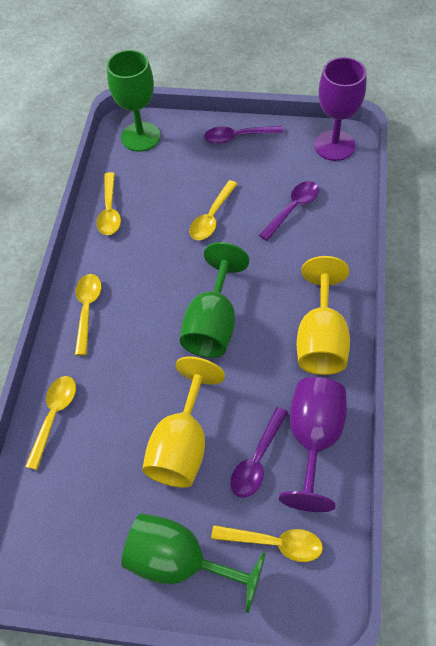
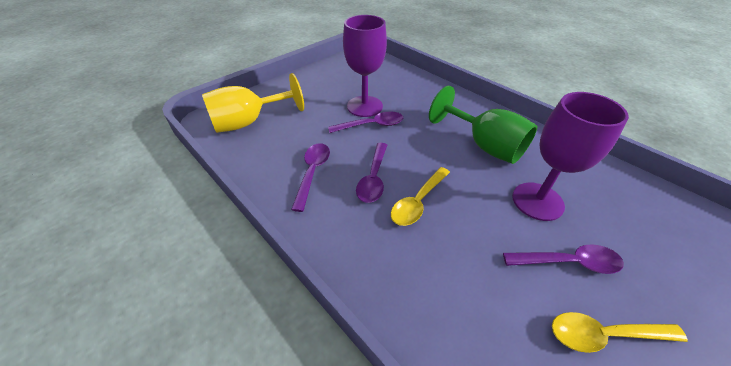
green goblet: [107,50,161,152] [121,513,266,613] [180,242,249,358] = 3 -> [429,86,537,164] = 1
purple spoon: [204,126,283,144] [230,407,288,498] [259,181,319,241] = 3 -> [291,143,330,212] [328,112,403,133] [356,143,387,203] [503,244,624,274] = 4
yellow goblet: [142,356,225,488] [297,256,350,375] = 2 -> [202,73,304,133] = 1
yellow spoon: [25,376,76,470] [75,274,102,356] [97,172,121,235] [189,180,238,240] [211,525,323,562] = 5 -> [391,167,450,226] [552,312,688,353] = 2

